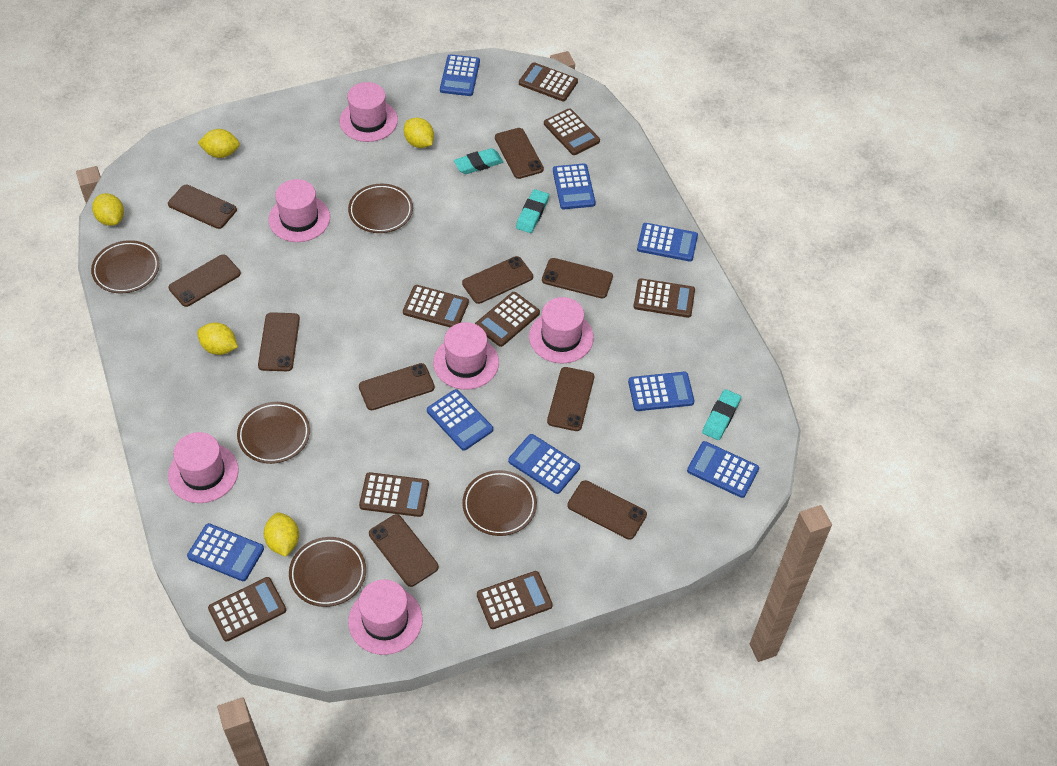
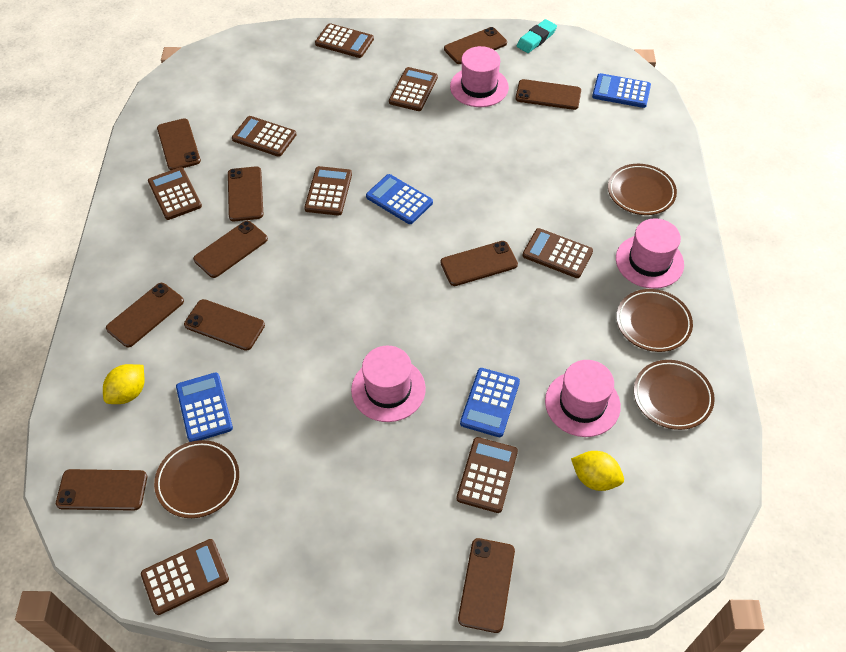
blue calculator: [187,523,264,581] [427,389,493,451] [440,54,480,96] [508,434,580,494] [553,163,596,209] [628,372,694,411] [637,223,698,262] [687,441,759,498] = 8 -> [176,373,233,442] [366,174,433,224] [460,368,520,437] [592,73,651,108] = 4
brown plate: [91,240,160,293] [237,402,310,464] [289,537,366,607] [348,184,413,233] [462,470,537,536] = 5 -> [154,440,239,518] [608,164,677,215] [616,289,693,352] [634,360,715,430] = 4
pink hat: [168,432,239,503] [269,179,330,242] [340,82,398,142] [348,579,423,655] [433,322,499,390] [529,297,594,364] = 6 -> [351,346,426,422] [450,46,509,107] [545,360,621,437] [616,218,684,289] = 4
turquoise eraser: [454,148,503,174] [516,189,549,233] [702,389,741,440] = 3 -> [517,19,557,53] = 1
yellow lemon: [92,193,124,226] [197,323,238,355] [198,129,240,158] [264,512,299,557] [404,118,434,148] = 5 -> [103,364,145,404] [571,451,624,491] = 2

